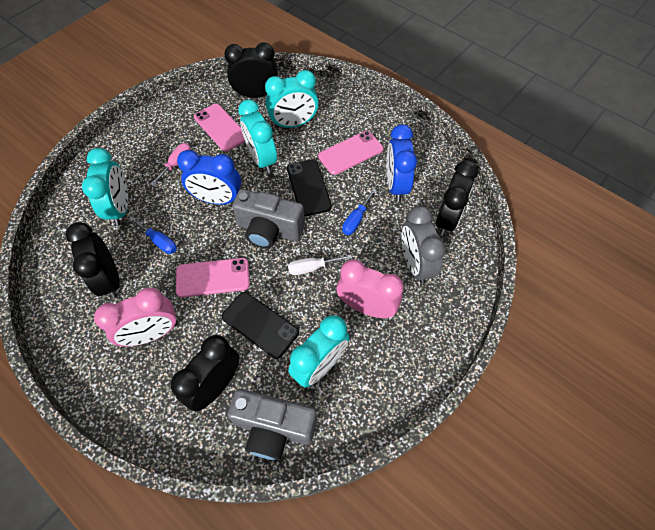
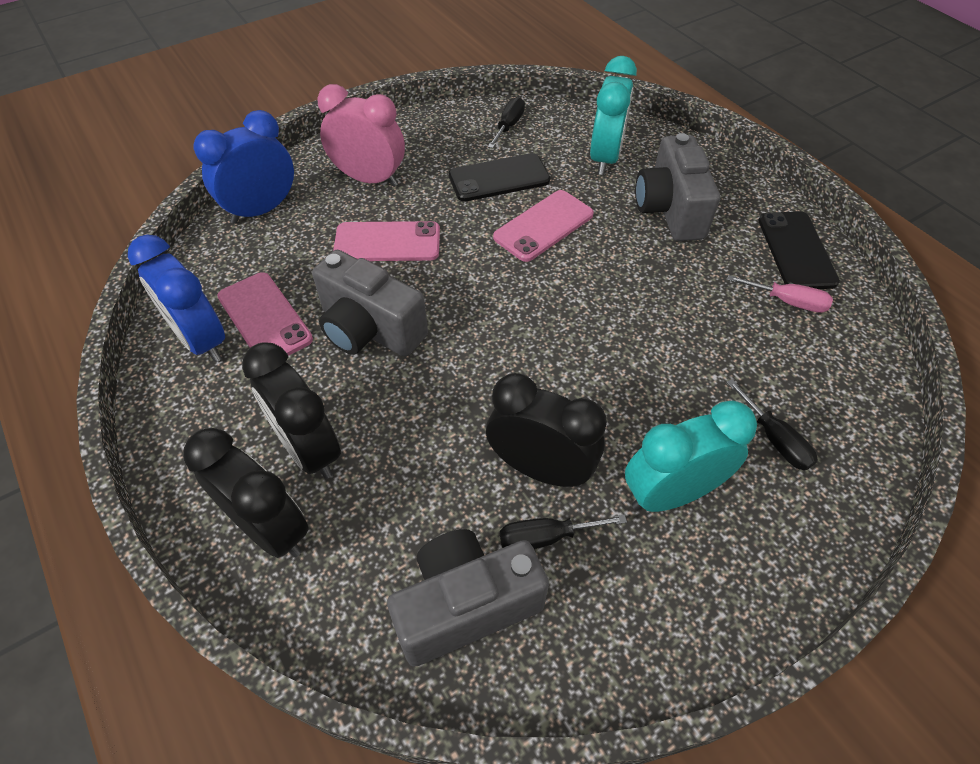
black clock: [66,222,120,299] [171,335,240,411] [224,42,278,98] [436,160,478,236] = 4 -> [183,428,308,558] [242,342,341,479] [486,373,607,487] = 3
black screwdriver: none = 0 -> [488,97,525,148] [500,514,627,549] [726,379,818,470] = 3
blue screwdriver: [129,217,177,254] [342,188,376,235] = 2 -> none = 0
grey camera: [228,389,317,461] [232,189,305,248] = 2 -> [312,250,428,357] [387,529,549,667] [635,133,720,241] = 3
grey clock: [401,206,445,284] = 1 -> none = 0
pink clock: [94,288,176,346] [336,260,404,318] = 2 -> [317,84,405,187] = 1
turquoise clock: [82,148,128,226] [238,99,277,173] [265,70,319,129] [288,315,350,388] = 4 -> [590,56,637,175] [625,400,757,512] = 2
white screwdriver: [288,254,352,275] = 1 -> none = 0

